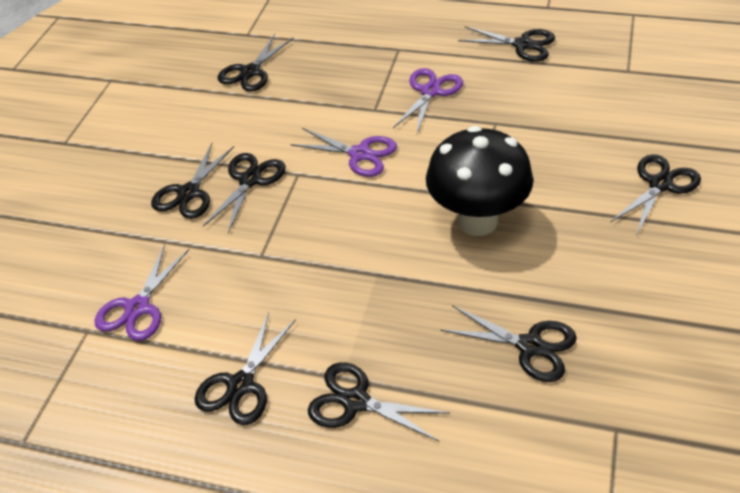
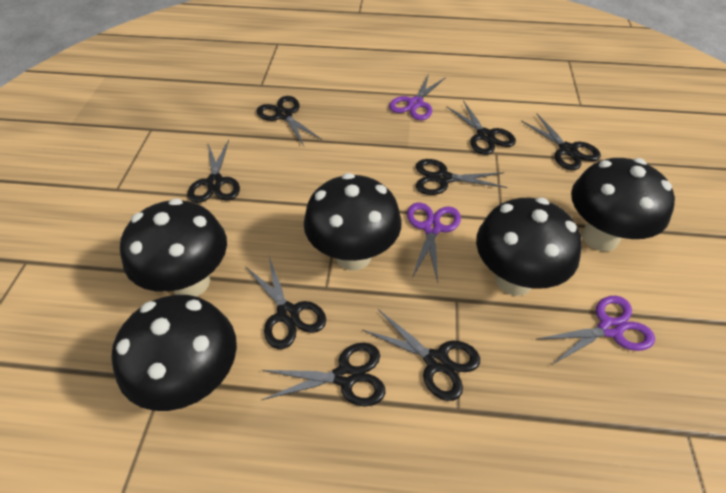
black mushroom: [426,126,533,236] = 1 -> [111,295,237,411] [120,198,227,297] [304,173,401,271] [476,197,582,296] [571,158,675,251] = 5

